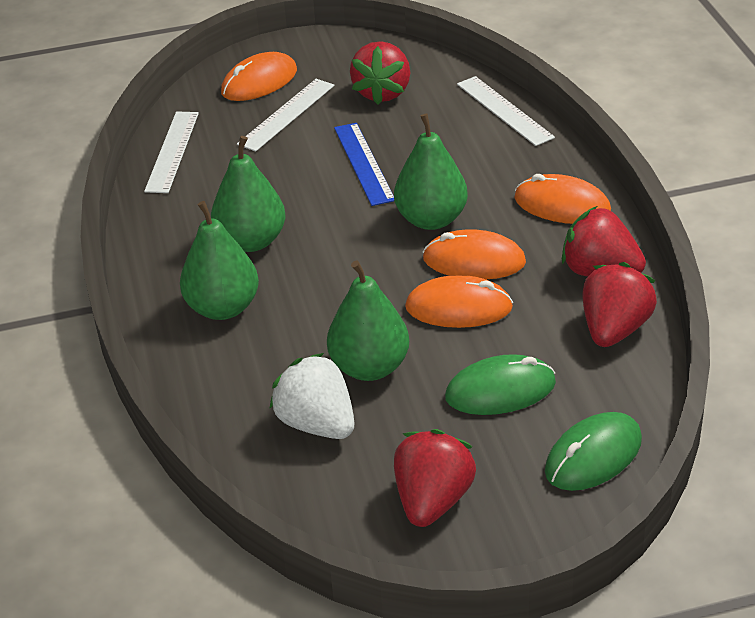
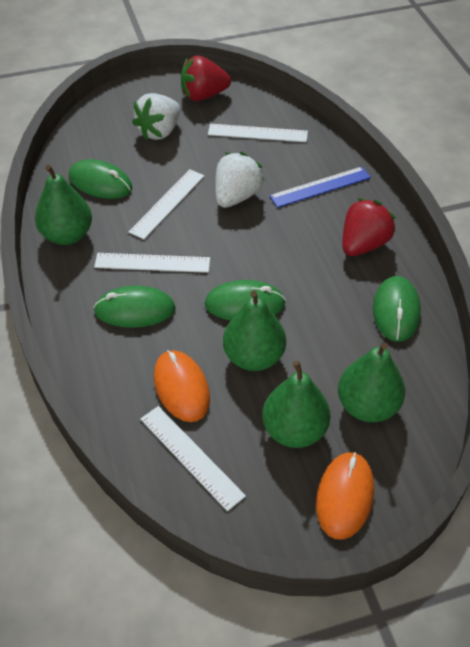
green mouse: [445,354,556,415] [545,412,642,491] = 2 -> [69,159,132,199] [93,286,176,328] [205,280,286,320] [373,276,421,342] = 4
orange mouse: [221,52,297,101] [405,275,513,328] [423,229,526,279] [514,174,611,224] = 4 -> [154,350,210,422] [316,452,374,540] = 2
red strawberry: [350,41,410,105] [394,429,476,527] [562,206,646,276] [582,262,657,347] = 4 -> [181,55,231,101] [342,198,396,256] = 2
white ruler: [144,111,199,193] [237,79,334,152] [457,76,555,146] = 3 -> [94,253,210,273] [129,169,205,239] [140,406,246,511] [208,124,308,142] = 4
white strawberry: [269,353,354,439] = 1 -> [132,93,180,140] [215,152,264,208] = 2

